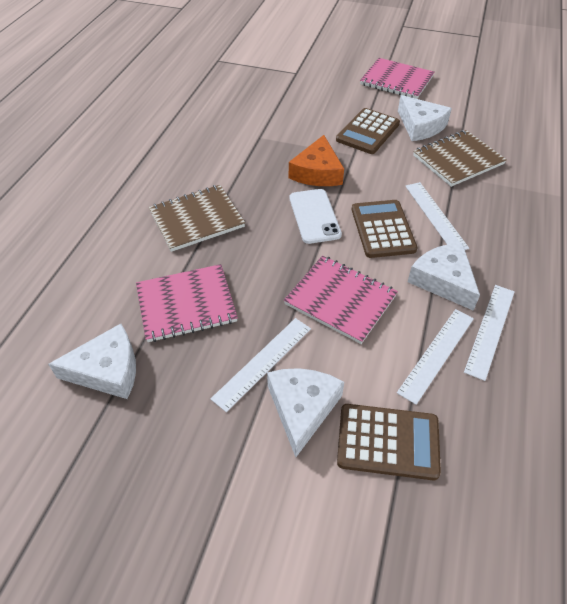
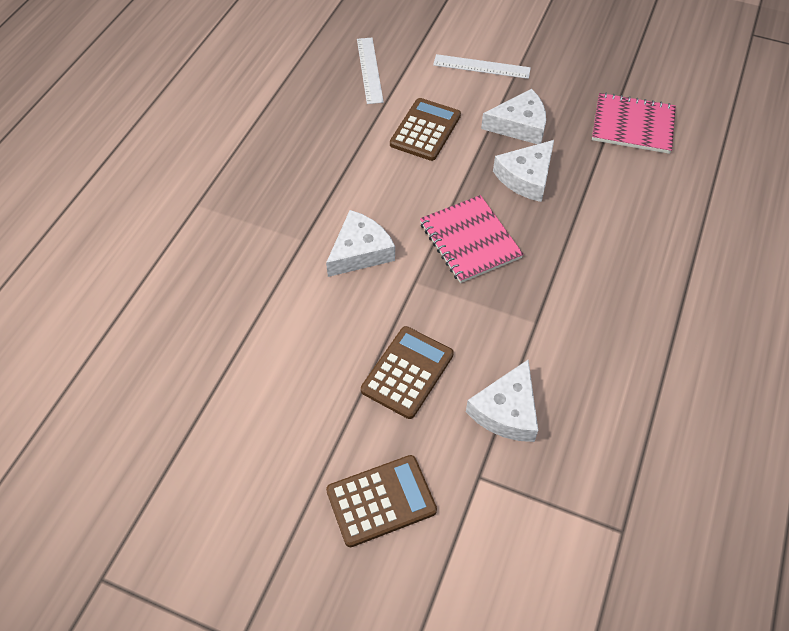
brown notebook: [149,185,245,252] [413,130,507,187] = 2 -> none = 0
orange cheese: [289,135,344,186] = 1 -> none = 0
pink notebook: [136,264,238,342] [284,255,398,344] [360,58,434,99] = 3 -> [420,195,524,283] [592,93,676,154] = 2
white phone: [290,189,342,244] = 1 -> none = 0
white ruler: [211,318,311,412] [397,309,474,405] [405,182,469,250] [464,285,515,381] = 4 -> [357,38,384,104] [433,54,531,79] = 2

